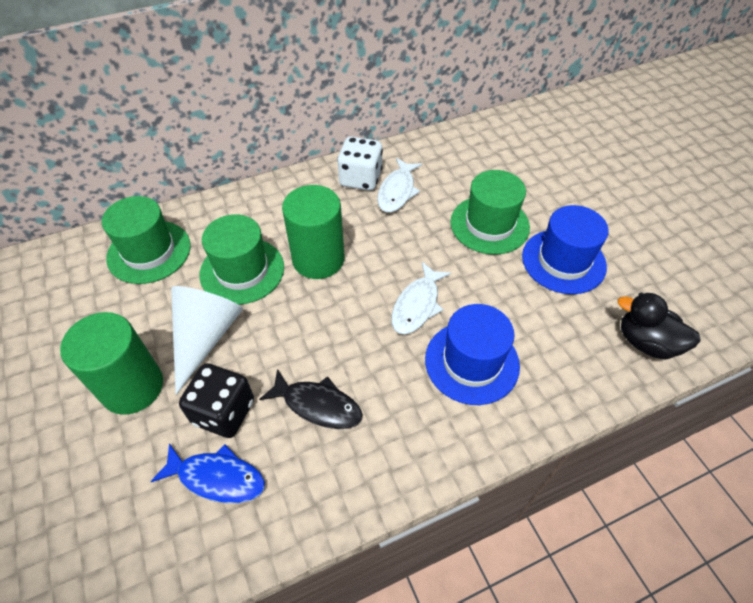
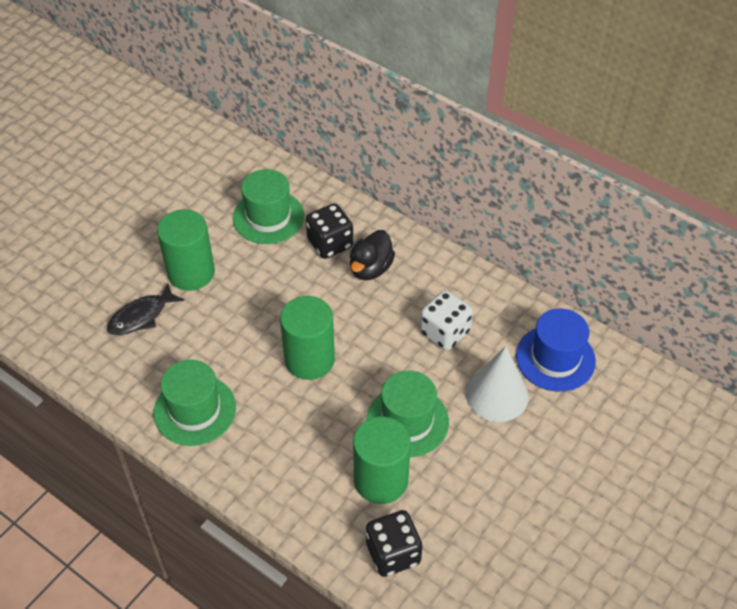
black dice: [179,363,254,438] = 1 -> [306,203,353,259] [366,510,422,577] = 2
blue fish: [151,443,265,503] = 1 -> none = 0
blue hat: [425,304,520,405] [522,205,609,294] = 2 -> [516,309,596,392] = 1
green cylinder: [60,312,163,415] [282,185,345,279] = 2 -> [157,209,215,291] [280,296,335,380] [353,416,411,504] = 3
white fish: [377,158,422,213] [391,262,451,335] = 2 -> none = 0

